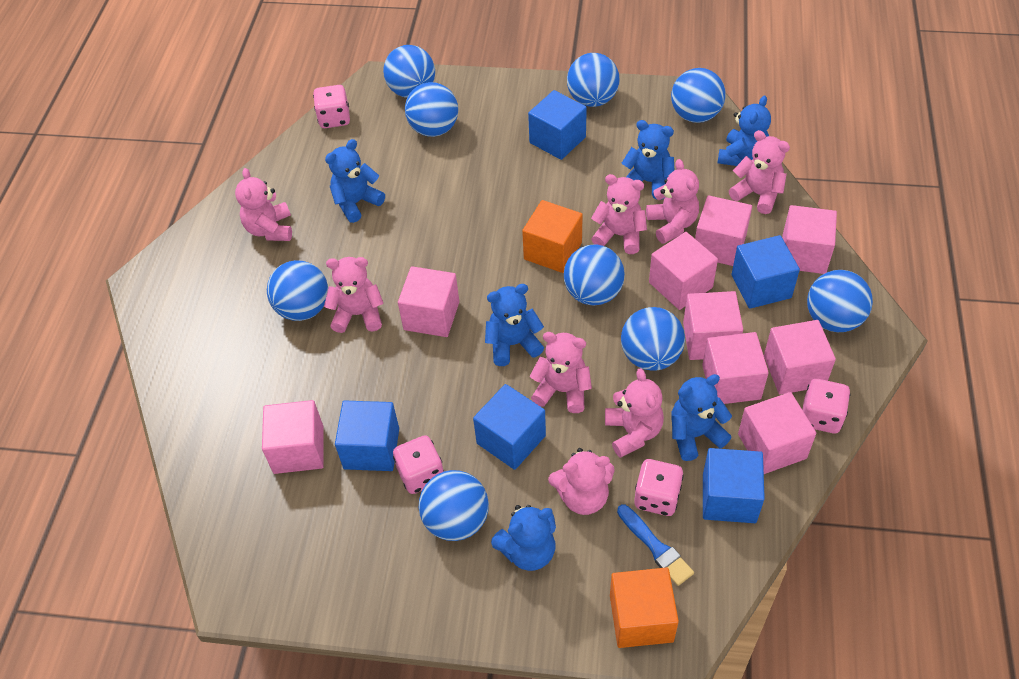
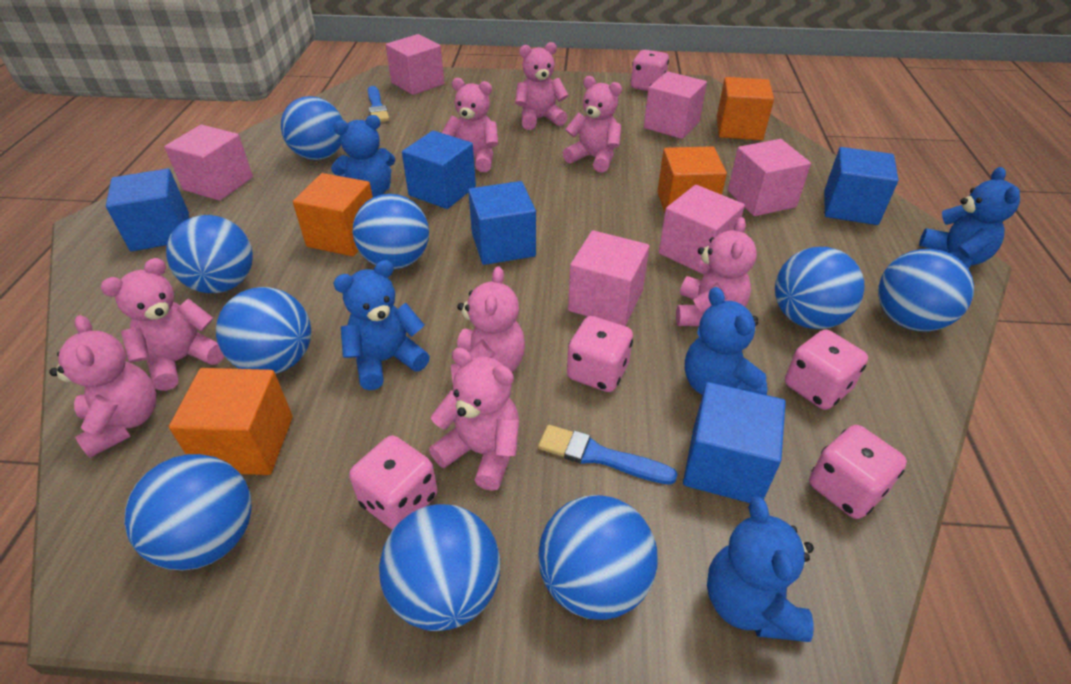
blue brush: [617,505,694,586] = 1 -> [368,86,389,122] [538,425,677,485] = 2
blue teddy bear: [325,139,385,223] [485,284,544,366] [491,505,556,571] [622,120,674,200] [671,374,732,461] [717,96,771,166] = 6 -> [331,115,395,197] [333,260,430,390] [685,287,768,395] [707,496,814,642] [919,167,1020,268] = 5
orange cube: [522,200,583,273] [610,567,679,648] = 2 -> [169,368,293,475] [293,173,373,256] [657,146,727,213] [717,77,774,140] = 4
pink cube: [262,400,324,474] [398,266,459,337] [649,232,718,310] [683,291,743,360] [695,195,752,266] [702,332,769,404] [738,392,816,474] [764,320,836,395] [782,205,837,274] = 9 -> [164,125,253,201] [386,34,444,95] [568,230,650,326] [644,72,707,139] [659,185,745,275] [728,139,811,216] = 6
pink dice: [313,85,350,128] [393,435,444,494] [634,459,684,516] [802,379,850,433] = 4 -> [349,436,437,530] [567,316,633,392] [631,50,669,91] [785,329,868,410] [809,425,907,519] = 5

